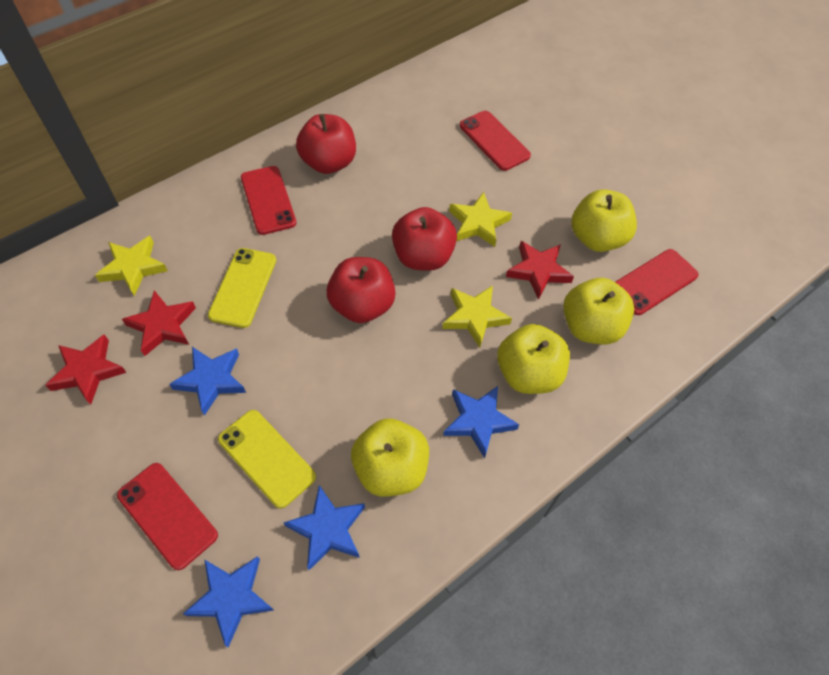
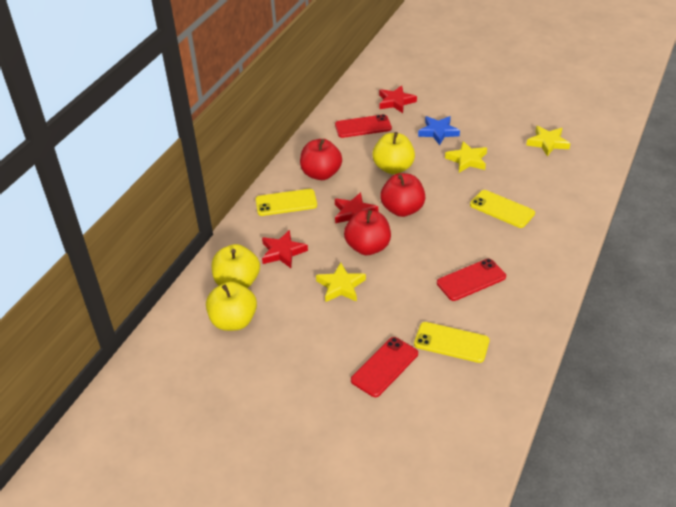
blue star: [169,347,246,416] [183,556,274,647] [283,485,365,570] [443,386,519,459] = 4 -> [418,116,460,145] = 1
red phone: [117,463,218,570] [241,166,297,235] [460,111,531,171] [615,249,699,315] = 4 -> [335,114,392,138] [351,337,418,397] [437,259,506,301] = 3
yellow apple: [351,418,429,497] [497,324,570,394] [563,278,634,344] [572,189,637,252] = 4 -> [206,282,257,331] [212,244,260,288] [372,132,415,174] = 3
yellow phone: [208,248,276,328] [218,410,316,509] = 2 -> [255,189,317,216] [414,322,490,363] [470,190,535,228] = 3

